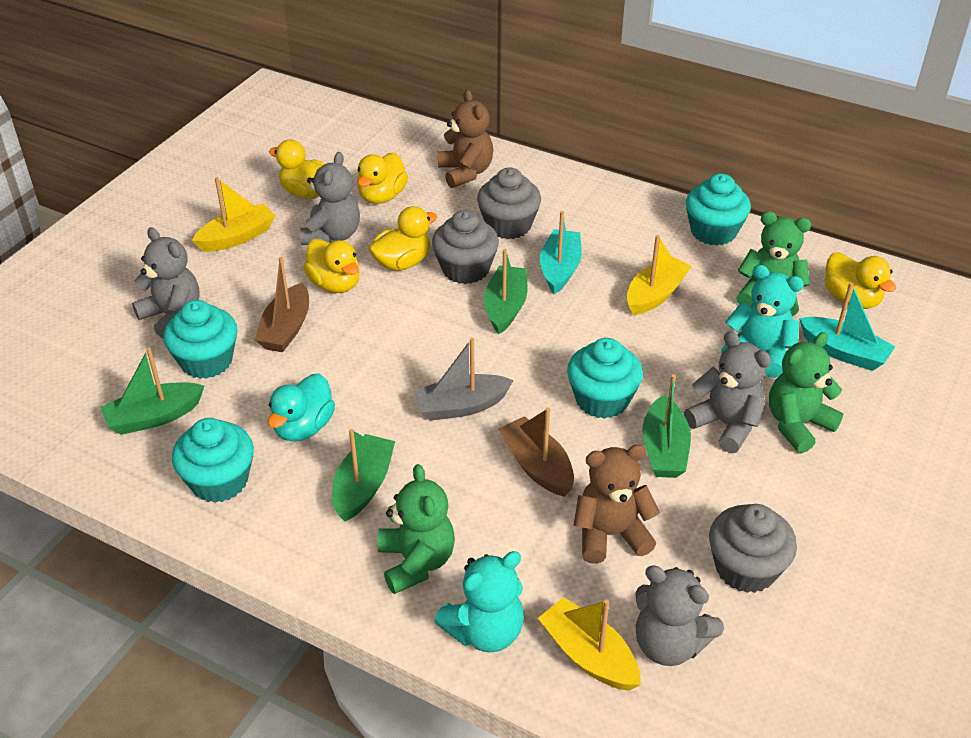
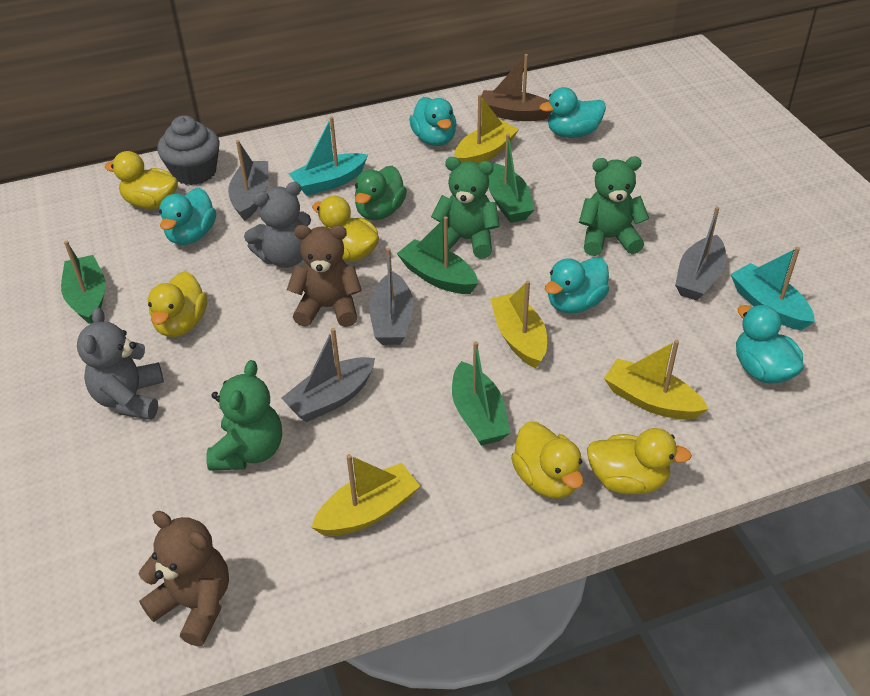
brown boat: [255,257,309,352] [498,408,574,497] = 2 -> [482,54,552,121] = 1
green duck: none = 0 -> [355,166,407,220] = 1
grey boat: [413,338,514,421] = 1 -> [228,140,269,221] [281,328,375,422] [369,248,414,345] [675,207,726,301] = 4
grey cupcake: [432,210,499,284] [477,167,541,239] [709,504,797,593] = 3 -> [157,116,219,185] = 1
grey teddy bear: [132,227,200,339] [300,152,360,245] [635,565,724,666] [684,331,771,453] = 4 -> [77,307,164,420] [244,182,311,268] = 2
turquoise cupcake: [163,300,238,379] [172,418,254,503] [567,338,643,419] [686,173,751,246] = 4 -> none = 0
turquoise duck: [267,373,335,442] = 1 -> [159,188,216,245] [409,97,457,146] [539,87,606,138] [545,257,609,314] [736,305,804,384] = 5
turquoise teddy bear: [434,551,524,653] [721,265,804,378] = 2 -> none = 0
yellow boat: [192,177,276,252] [538,597,641,691] [627,235,692,315] = 3 -> [311,454,420,536] [455,95,519,164] [491,280,547,368] [604,340,708,420] = 4

